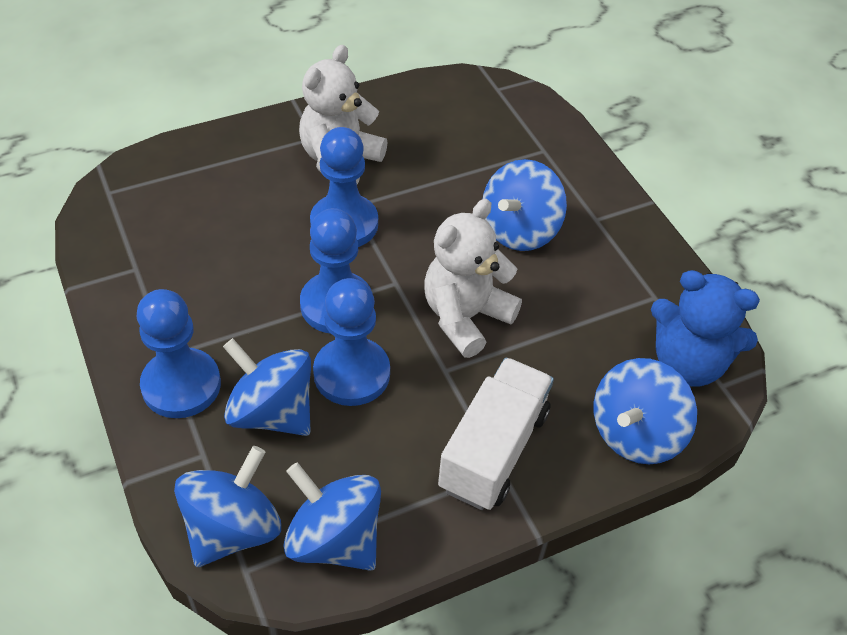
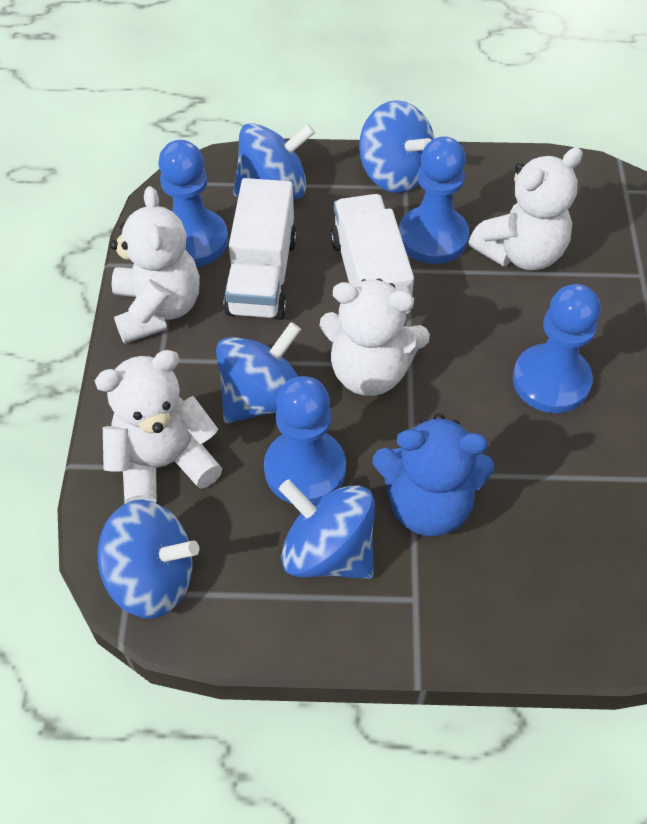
white teddy bear: [299,45,388,184] [424,199,522,358] = 2 -> [94,350,222,504] [110,186,200,344] [319,279,430,396] [469,147,583,270] = 4
white truck: [438,358,554,510] = 1 -> [223,178,297,320] [330,194,414,314] = 2

